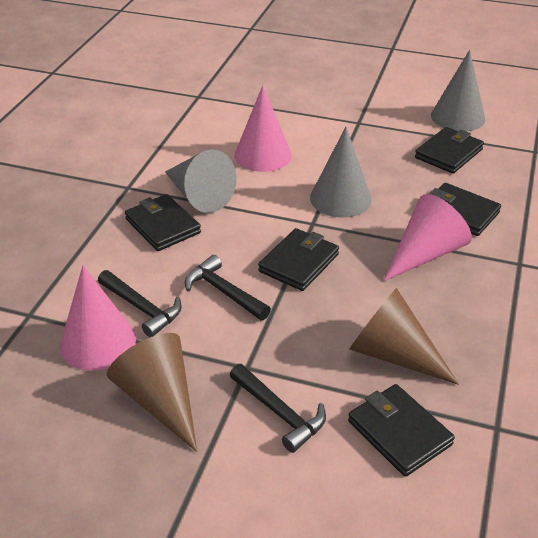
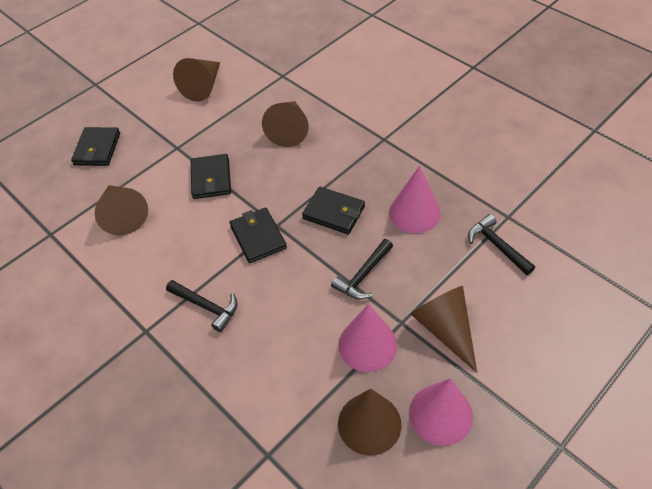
black wallet: [125,194,201,251] [258,228,339,291] [348,384,455,477] [415,127,484,174] [429,183,501,236] = 5 -> [71,127,120,166] [191,154,231,199] [230,207,287,263] [302,187,365,234] = 4
brown cone: [107,333,197,452] [350,288,459,385] = 2 -> [95,185,148,235] [173,58,220,101] [262,101,309,147] [338,389,401,456] [411,286,477,373] = 5
grey cone: [165,149,237,213] [310,127,372,218] [431,50,485,131] = 3 -> none = 0

